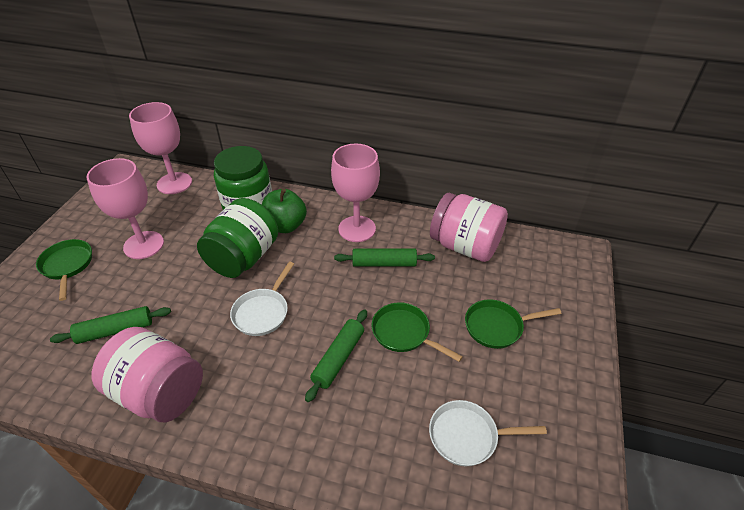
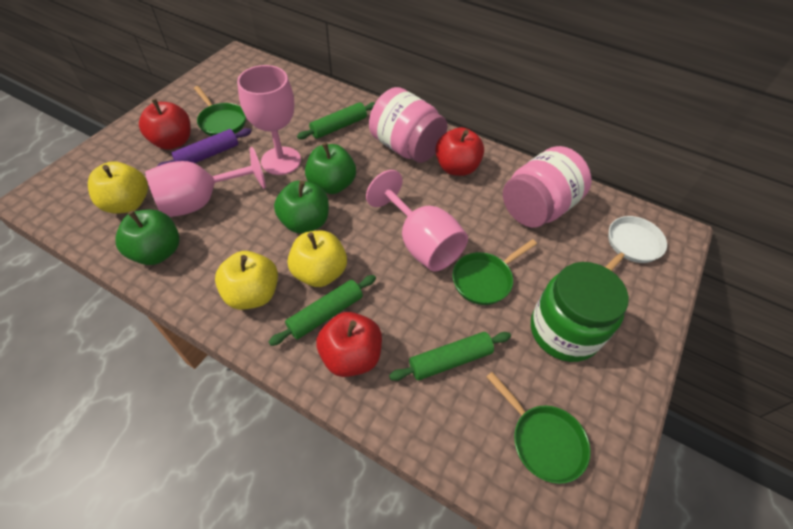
green apple: [262,188,307,233] = 1 -> [115,209,180,265] [274,181,329,233] [305,143,356,194] = 3
green jar: [197,198,278,278] [214,146,272,210] = 2 -> [531,262,629,362] = 1
purple rolling pin: none = 0 -> [157,128,252,166] = 1
red apple: none = 0 -> [139,99,191,150] [316,312,382,377] [435,127,484,176] = 3
white pan: [230,262,294,336] [429,400,547,466] = 2 -> [605,216,667,271] = 1
yellow apple: none = 0 -> [88,161,148,214] [215,251,278,310] [288,231,347,287] = 3

